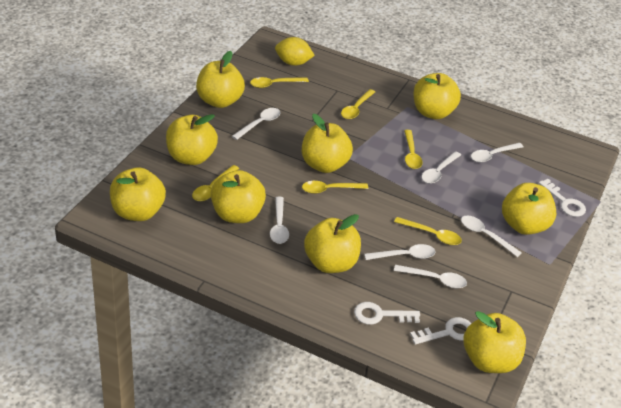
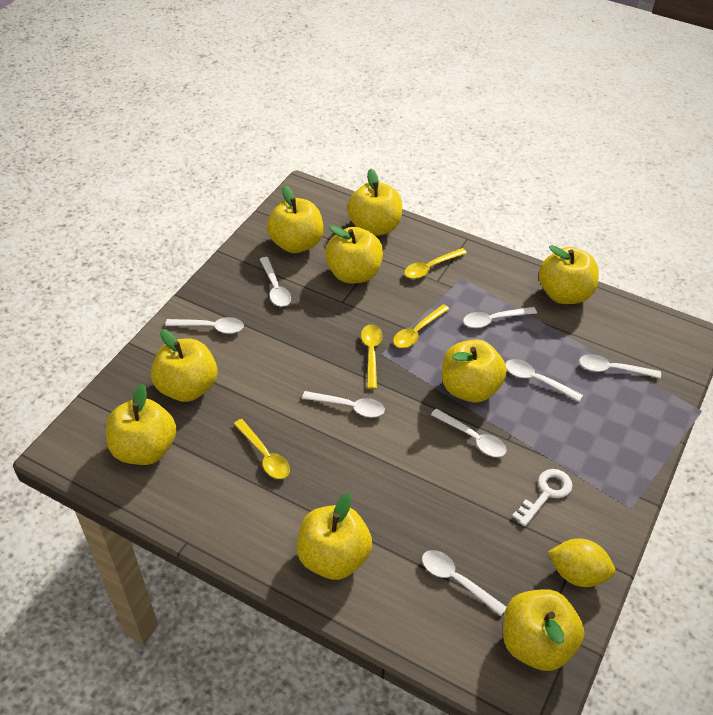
white key: [354,302,420,325] [410,317,472,345] [539,179,586,217] = 3 -> [512,469,573,527] = 1
white spoon: [232,108,281,140] [270,197,289,244] [364,244,435,260] [394,265,467,288] [422,151,461,184] [461,215,522,257] [471,143,523,162] = 7 -> [165,317,244,334] [260,257,291,307] [302,391,385,417] [422,550,506,616] [431,408,507,457] [463,307,537,328] [505,359,583,402] [579,354,661,379] = 8
yellow spoon: [192,165,239,201] [250,77,309,88] [302,181,368,194] [341,89,375,119] [394,217,462,245] [404,130,422,169] = 6 -> [234,419,290,479] [361,324,383,389] [393,304,449,348] [404,248,467,279] = 4

